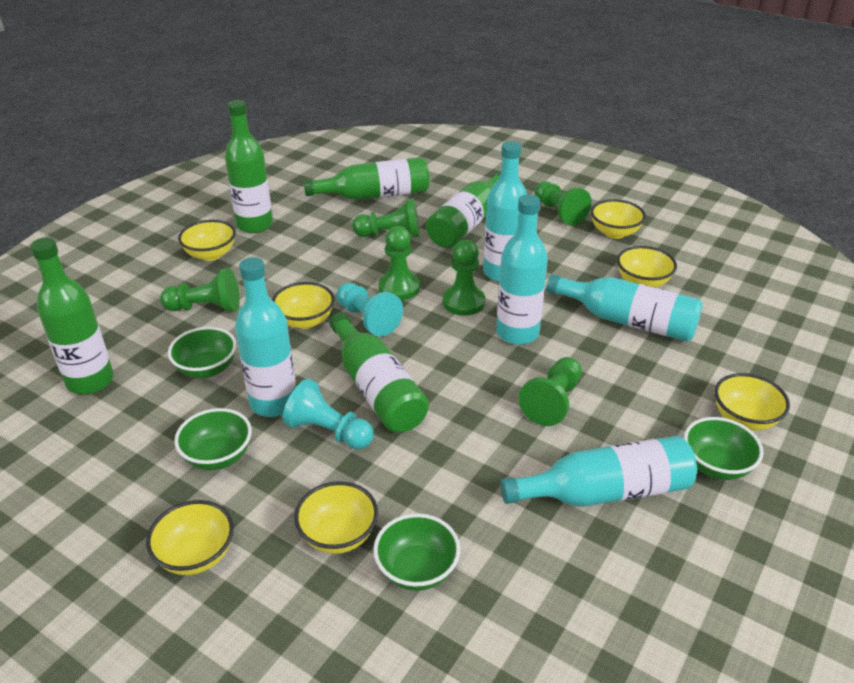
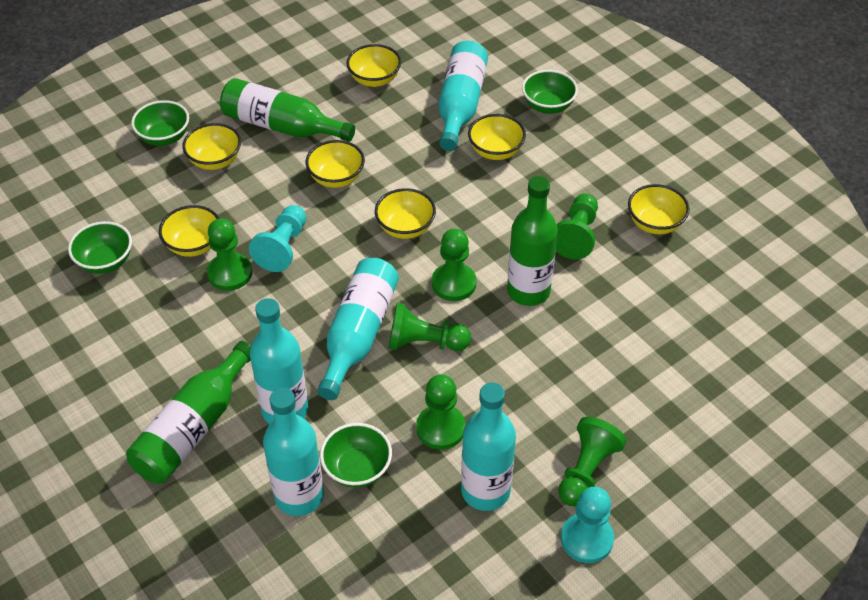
green bottle: [30,237,114,394] [225,100,273,233] [304,157,429,200] [329,312,429,433] [426,171,501,248] = 5 -> [126,341,251,483] [220,78,355,142] [507,176,558,306] = 3

